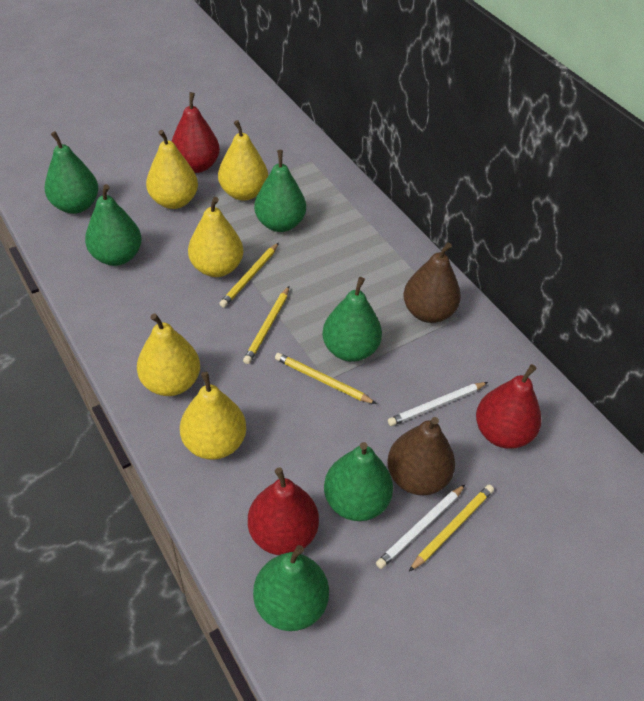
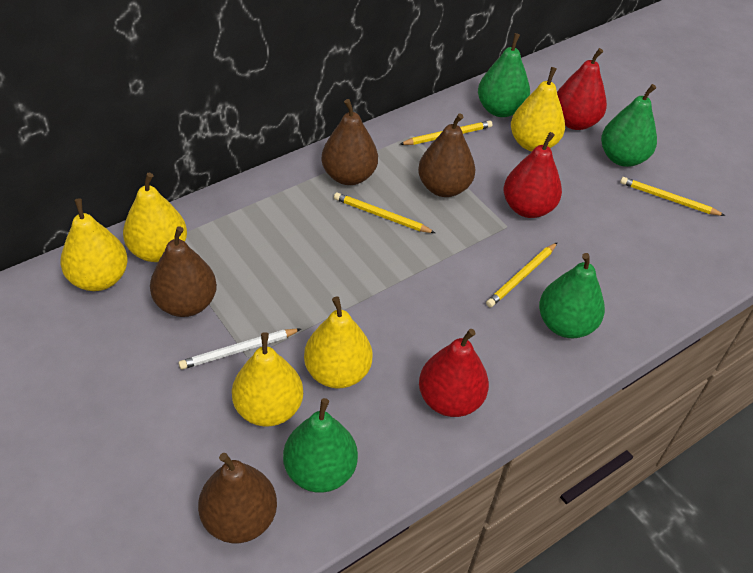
brown pear: [387,417,455,495] [403,243,461,323] = 2 -> [150,226,217,317] [198,453,277,543] [322,99,378,185] [418,113,476,197] = 4
green pear: [44,132,99,214] [85,184,142,266] [253,545,329,631] [254,150,306,232] [322,277,382,362] [324,442,393,521] = 6 -> [283,398,358,493] [478,33,530,117] [539,253,605,338] [601,84,657,167] = 4
white pencil: [376,485,465,569] [388,382,488,426] = 2 -> [179,329,301,370] = 1

